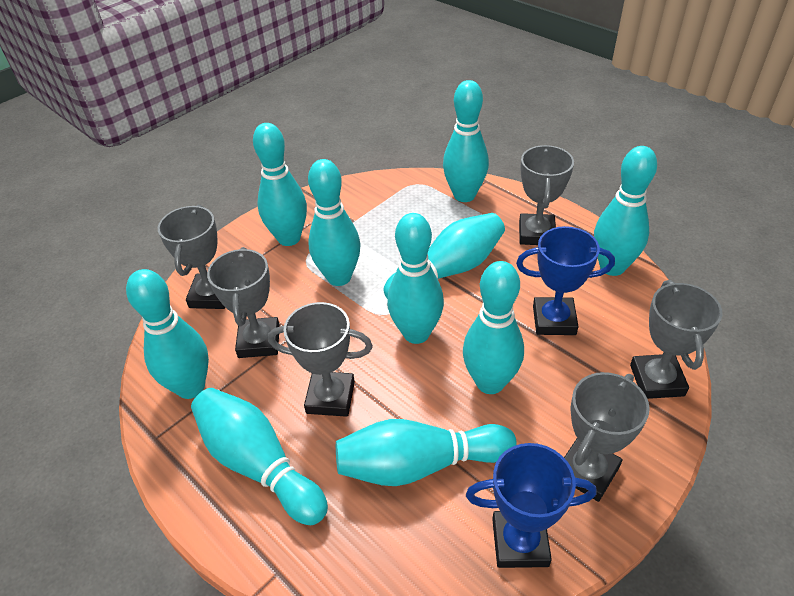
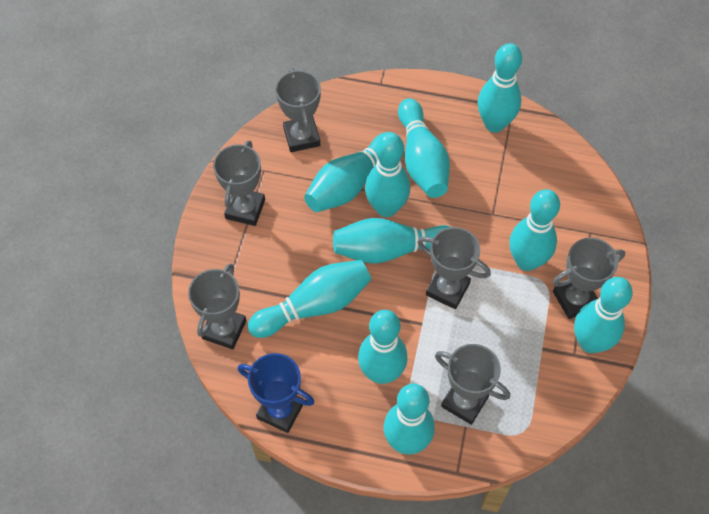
blue trophy: [466,443,596,568] [516,226,615,335] = 2 -> [238,353,315,433] = 1

